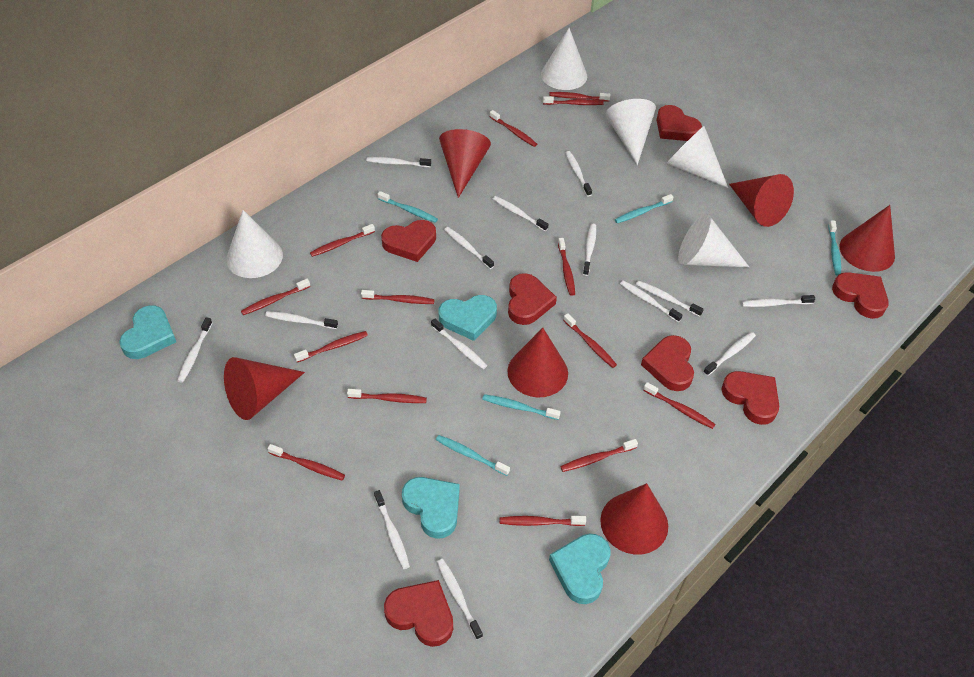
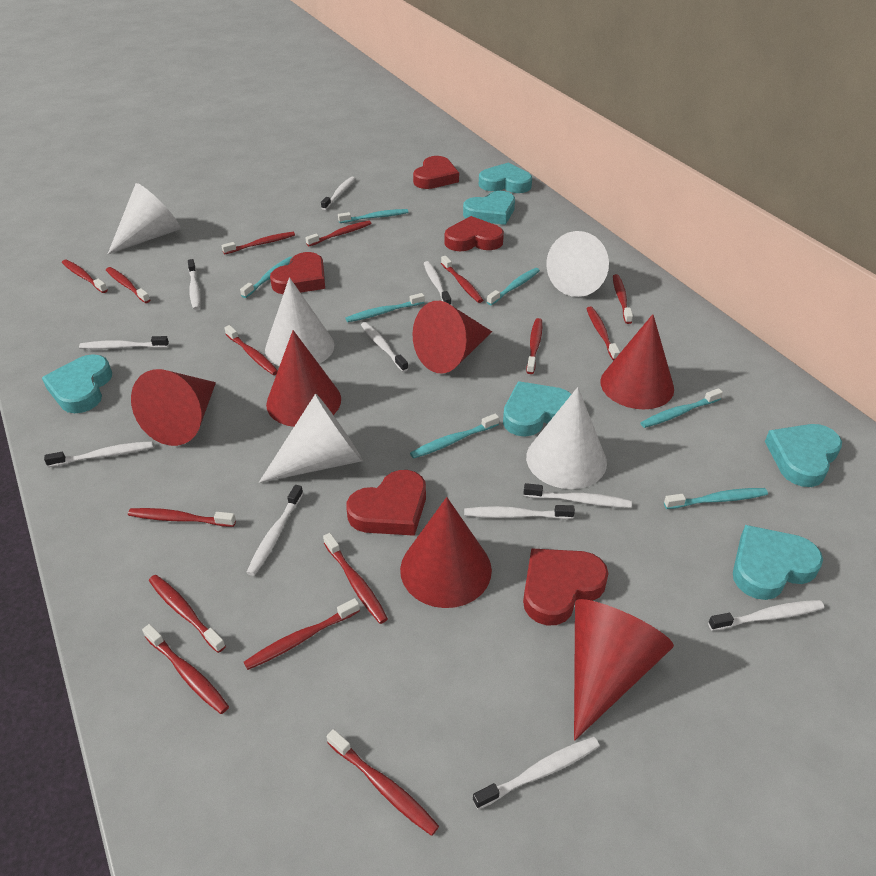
red heart: [381,220,436,262] [384,580,453,647] [508,273,557,325] [641,335,694,391] [657,105,702,141] [722,371,779,425] [832,272,889,319] = 7 -> [270,252,325,294] [346,470,426,536] [413,156,459,189] [445,216,504,251] [523,548,609,625] = 5
red toothbrush: [241,279,310,315] [267,444,345,481] [294,331,368,362] [310,224,375,257] [347,389,427,403] [361,290,435,304] [490,110,537,147] [499,516,586,526] [543,96,604,105] [549,92,610,102] [558,238,575,296] [560,439,638,472] [563,313,617,368] [643,382,715,429] = 14 -> [62,259,108,293] [106,267,150,303] [128,508,236,527] [142,624,229,714] [149,575,226,653] [221,232,295,254] [224,325,278,375] [244,598,360,670] [306,220,372,246] [323,533,388,624] [327,729,439,836] [441,256,483,303] [526,318,542,374] [586,307,620,361] [613,274,633,324] = 15
turquoise heart: [119,305,176,359] [402,477,460,539] [439,295,497,341] [549,534,610,604] = 4 -> [42,354,112,413] [463,191,515,225] [479,163,532,193] [503,381,571,437] [733,525,823,600] [765,424,842,487] = 6
turquoise toothbrush: [377,191,438,223] [436,435,510,476] [482,394,561,420] [615,194,674,223] [828,220,841,276] = 5 -> [240,257,293,298] [338,209,408,223] [345,293,425,322] [410,413,499,459] [487,268,540,305] [640,388,723,428] [664,488,768,509] = 7
white toothbrush: [177,317,212,383] [265,311,338,329] [367,157,431,167] [374,490,410,569] [431,319,487,369] [437,559,483,640] [444,227,494,269] [493,196,548,231] [565,151,592,197] [583,224,596,276] [620,280,683,322] [636,281,704,317] [703,332,756,376] [742,295,815,307] = 14 -> [44,441,153,467] [79,336,169,349] [188,259,200,310] [246,485,303,576] [321,177,355,210] [361,322,408,372] [424,261,451,305] [464,505,575,519] [473,737,600,809] [523,483,632,508] [708,600,824,631] = 11

